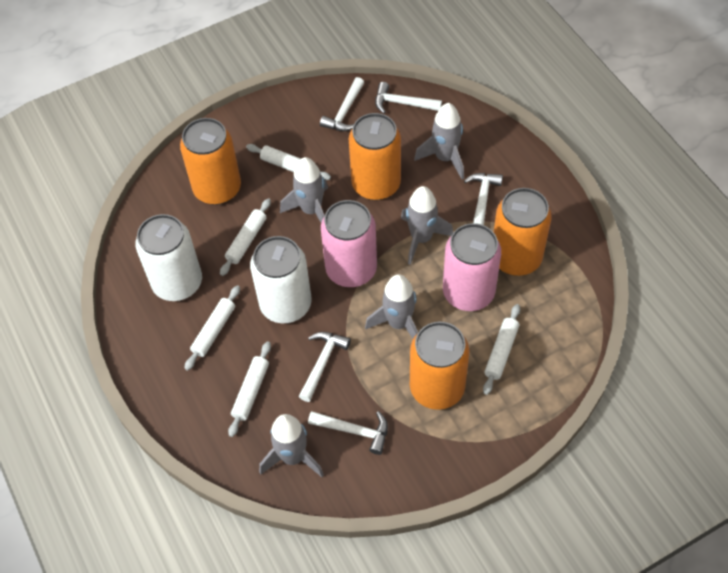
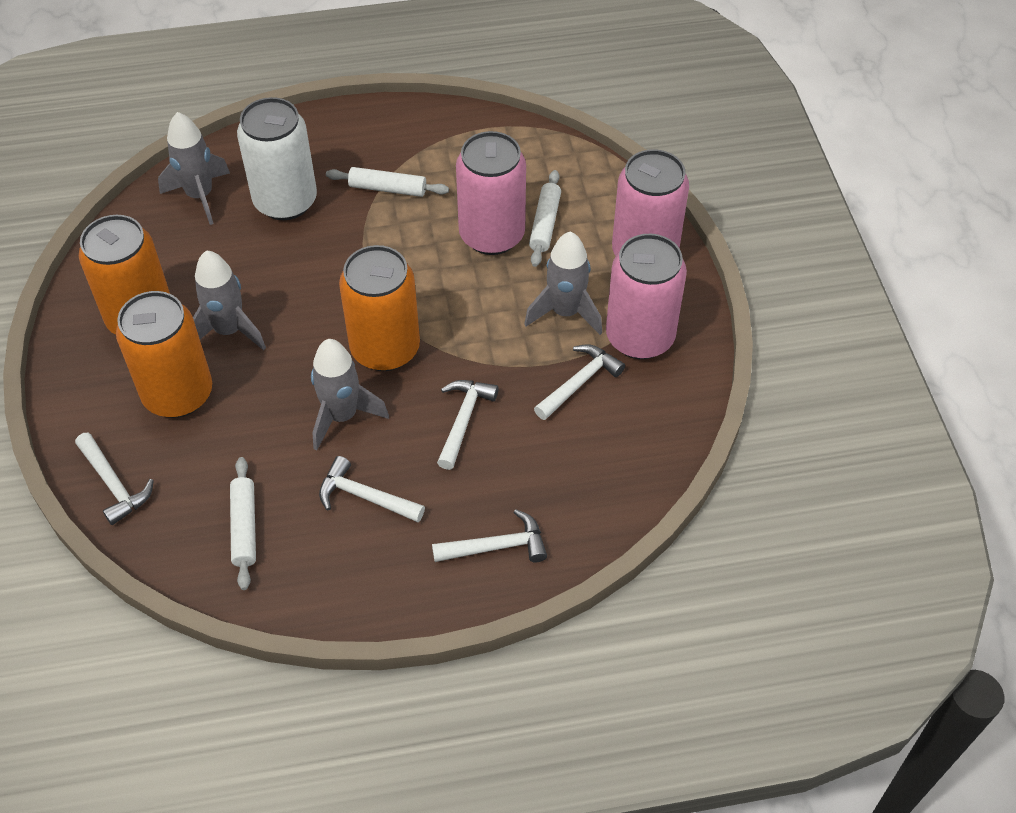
grey rocket: [259,414,324,477] [280,157,328,222] [365,274,418,338] [401,186,453,265] [414,103,464,180] = 5 -> [158,112,230,225] [193,250,266,350] [311,339,389,451] [524,231,602,335] = 4
orange can: [180,118,241,205] [349,113,401,200] [410,322,469,410] [494,188,552,276] = 4 -> [79,215,170,335] [116,291,212,418] [339,245,420,371] = 3
pink can: [321,200,377,287] [443,223,501,311] = 2 -> [456,131,526,255] [606,234,687,359] [612,149,689,256] = 3
white can: [135,214,202,301] [250,236,311,323] = 2 -> [237,97,317,220] = 1
white rolling pin: [184,285,240,371] [220,198,271,276] [228,341,271,437] [246,144,331,180] [483,304,521,395] = 5 -> [230,457,256,590] [326,167,449,197] [529,170,561,267] = 3

